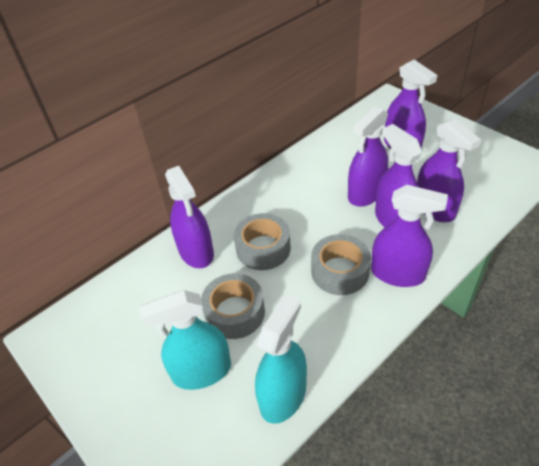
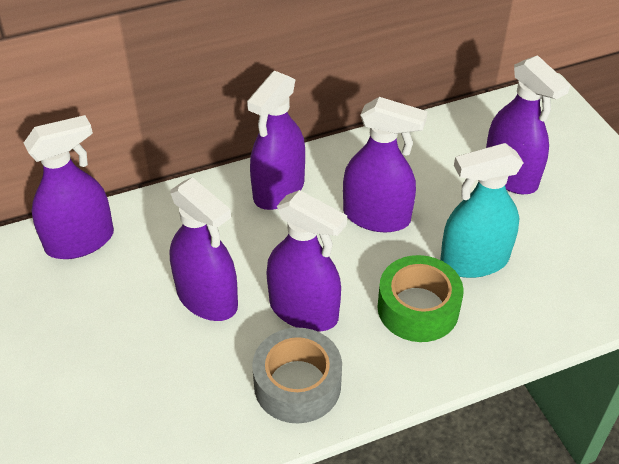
green tape: none = 0 -> [377,255,464,342] = 1
grey tape: [201,273,265,339] [234,213,291,270] [311,234,371,295] = 3 -> [252,328,342,424] = 1
turquoise spray bottle: [139,290,231,390] [255,294,307,424] = 2 -> [440,143,524,278] = 1

